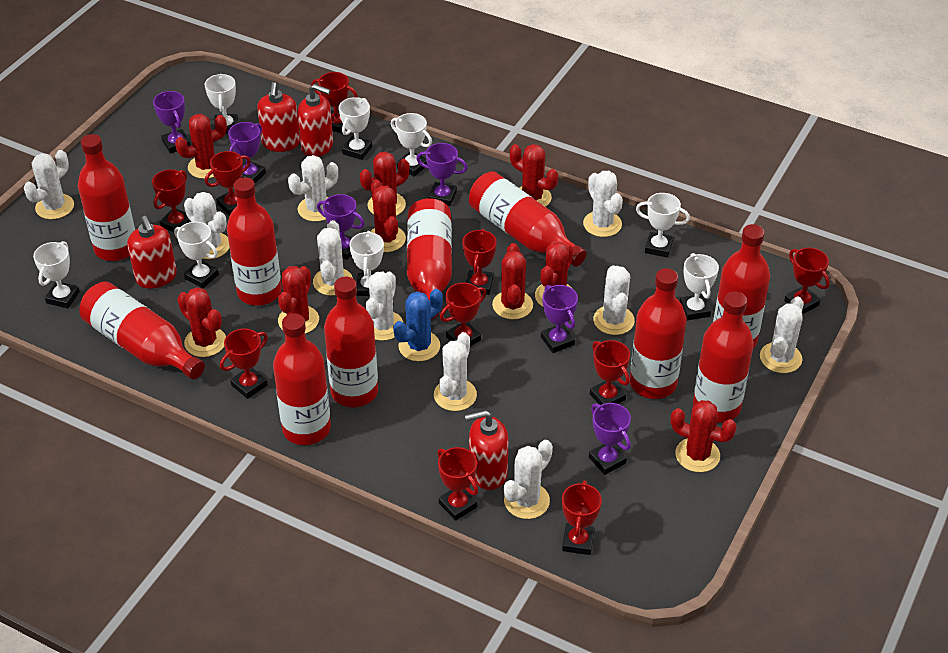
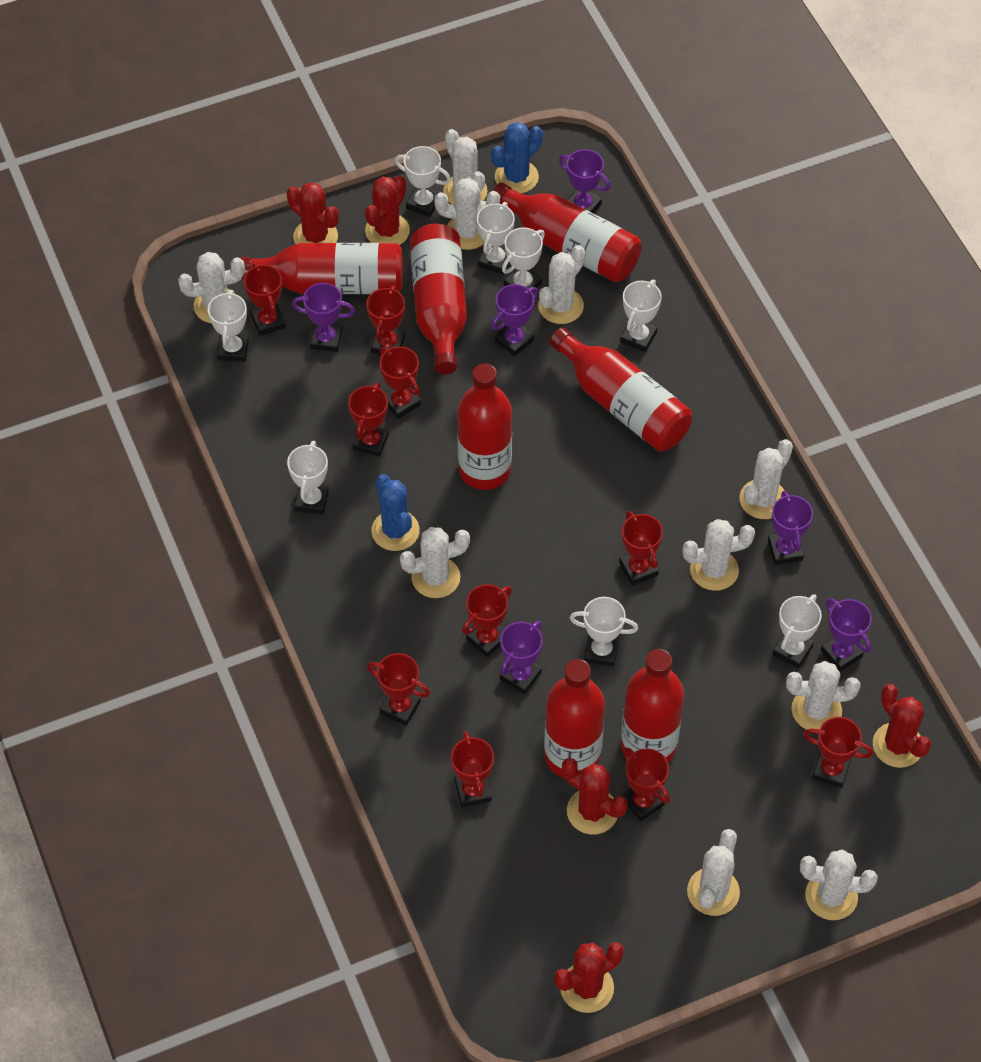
blue cactus: [393,289,443,361] = 1 -> [371,474,420,551] [491,122,543,194] = 2
red bottle: [78,134,135,261] [79,282,205,379] [227,177,282,306] [273,314,331,445] [324,277,378,408] [407,198,452,319] [469,171,587,267] [630,268,686,399] [693,291,754,423] [713,224,770,348] = 10 -> [240,243,403,294] [410,223,467,374] [457,363,512,490] [493,182,642,282] [544,659,605,778] [549,328,692,451] [621,649,684,763] = 7
red cactus: [175,114,227,179] [177,287,226,357] [278,266,319,334] [360,151,409,216] [370,180,406,252] [492,243,533,320] [510,144,558,207] [535,242,573,307] [671,400,737,472] = 9 -> [287,182,339,244] [365,175,410,245] [554,942,624,1013] [562,758,628,835] [873,684,931,768] = 5
red soap dispenser: [127,216,177,288] [257,82,300,152] [297,84,333,157] [465,410,509,490] = 4 -> none = 0

